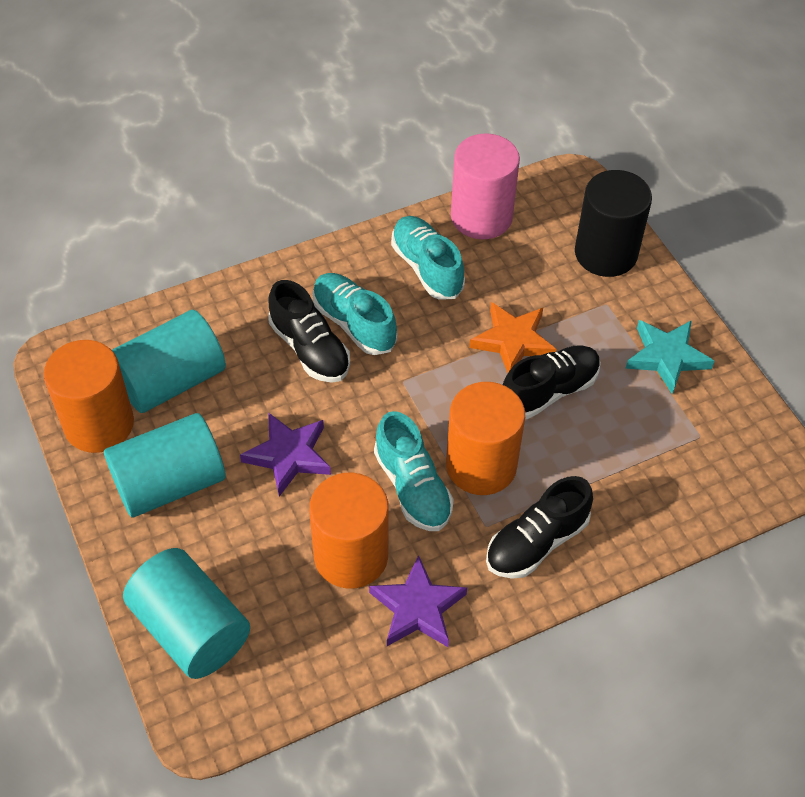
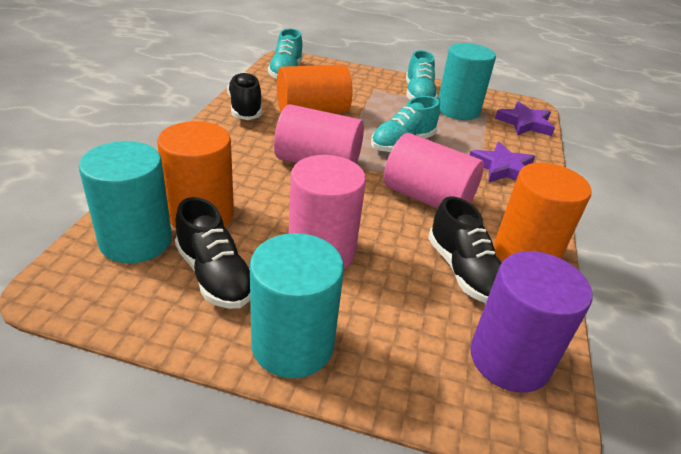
black cylinder: [575,170,652,277] = 1 -> none = 0
orange star: [469,302,556,373] = 1 -> none = 0
pink cylinder: [451,133,520,239] = 1 -> [274,104,364,164] [289,155,366,269] [384,133,484,208] = 3
purple cylinder: none = 0 -> [470,251,592,393] = 1
turquoise star: [625,320,715,394] = 1 -> none = 0

